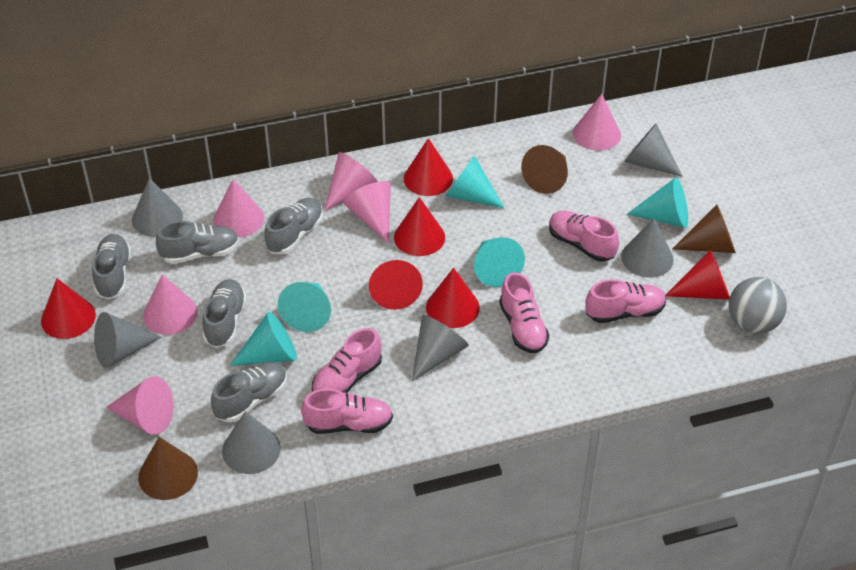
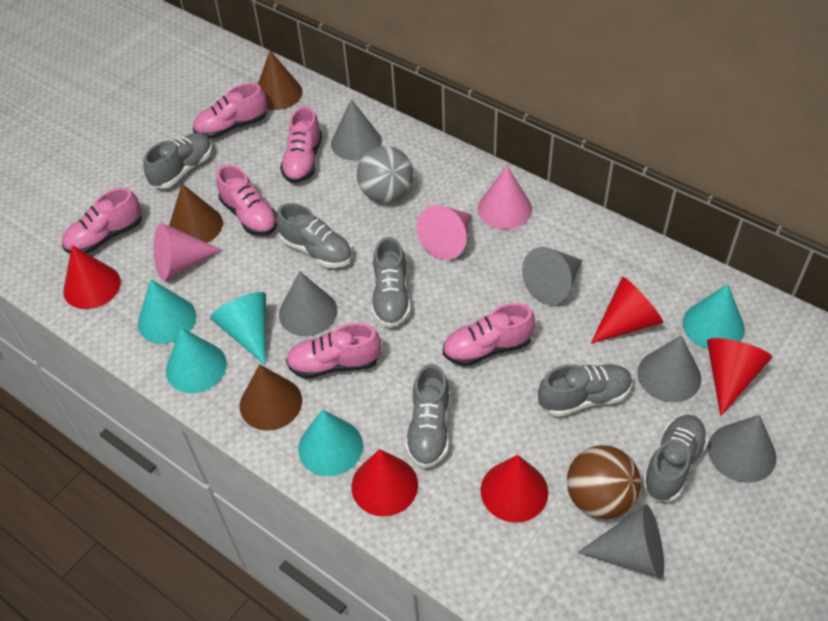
brown ball: none = 0 -> [567,445,641,519] = 1
grey shoe: [92,234,131,299] [156,221,239,264] [202,279,247,348] [211,362,287,422] [264,198,323,254] = 5 -> [143,133,213,189] [276,203,352,268] [372,237,411,328] [405,364,450,468] [538,364,632,417] [642,415,708,502] = 6
pink cone: [106,376,174,435] [143,274,198,335] [213,179,264,237] [324,152,378,211] [343,181,391,243] [573,94,621,151] = 6 -> [154,223,222,280] [417,205,471,260] [478,166,532,229] = 3
pink shoe: [301,389,393,434] [312,328,382,393] [499,272,549,354] [549,210,619,262] [585,279,666,323] = 5 -> [62,188,142,254] [193,83,267,139] [216,165,277,236] [280,106,322,183] [286,323,381,379] [443,303,535,366] = 6
red cone: [41,279,96,339] [369,260,423,310] [394,197,445,256] [404,138,453,196] [426,268,480,328] [665,250,730,300] = 6 -> [63,245,121,309] [351,449,418,517] [481,455,549,523] [591,277,663,344] [707,338,772,416] = 5

